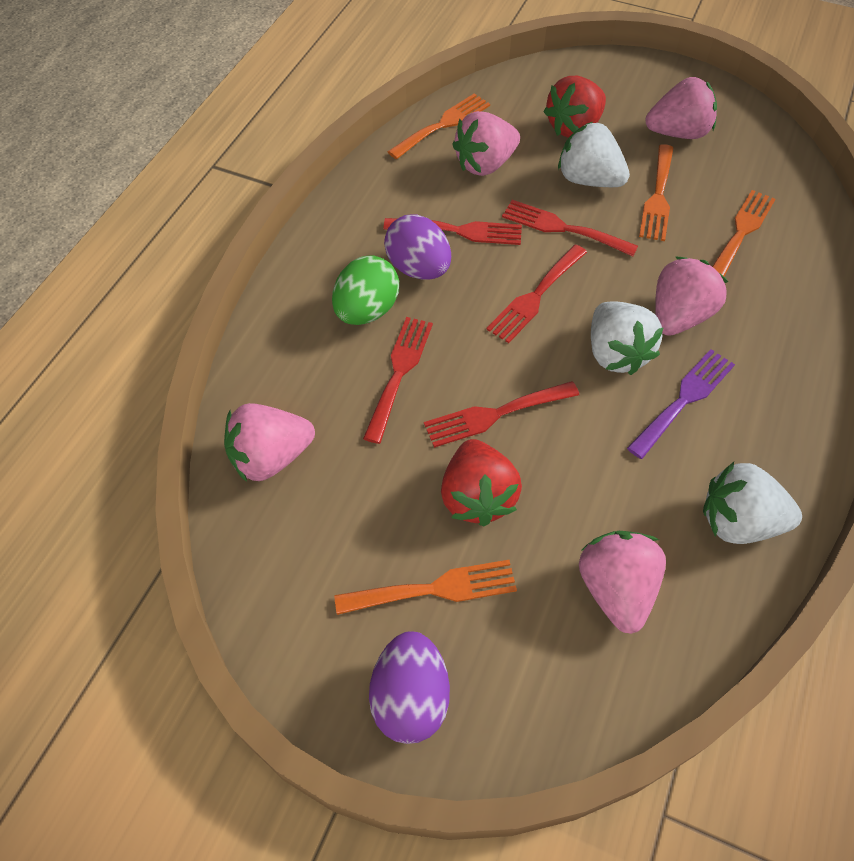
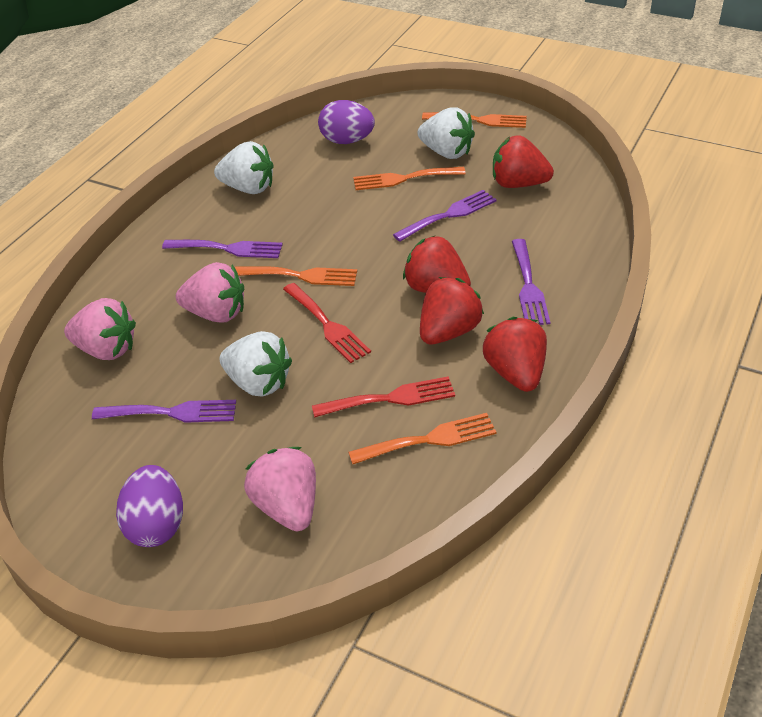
green egg: [332,256,399,325] = 1 -> none = 0
pink strawberry: [224,403,315,482] [452,111,520,176] [579,531,666,634] [646,77,717,139] [655,257,728,336] = 5 -> [64,298,136,360] [176,262,244,323] [244,447,316,531] = 3
purple fork: [627,349,735,459] = 1 -> [92,400,236,423] [162,240,283,258] [393,190,497,241] [512,239,551,325] = 4
red fork: [363,317,433,444] [384,218,522,245] [424,381,579,448] [486,244,587,343] [502,200,638,256] = 5 -> [283,283,371,363] [312,376,455,417] = 2
red strawberry: [441,439,522,526] [543,76,606,138] = 2 -> [403,235,471,293] [420,277,484,345] [483,317,547,392] [493,135,554,188] = 4

